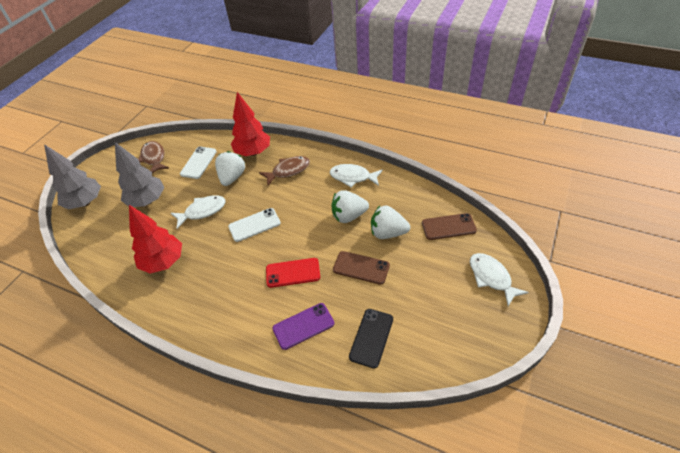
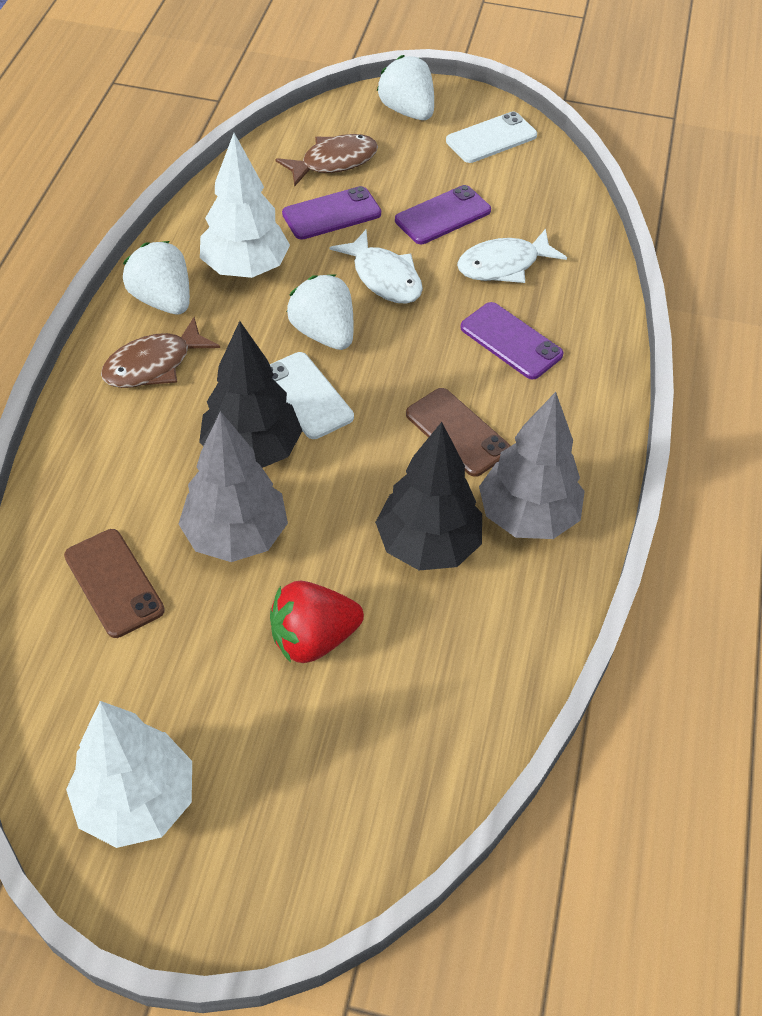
black phone: [349,309,393,369] = 1 -> none = 0
black tree: none = 0 -> [199,321,302,468] [375,422,482,570] = 2
purple phone: [272,303,334,350] = 1 -> [282,186,381,240] [395,185,491,244] [460,302,564,379] = 3
red phone: [266,258,320,288] = 1 -> none = 0
red strawberry: none = 0 -> [270,581,364,663] = 1
red tree: [129,205,182,274] [231,92,270,156] = 2 -> none = 0
white fish: [171,195,226,229] [330,164,383,188] [470,253,529,306] = 3 -> [330,229,423,304] [457,229,567,283] = 2
white tree: none = 0 -> [66,701,192,848] [200,133,290,278] = 2

